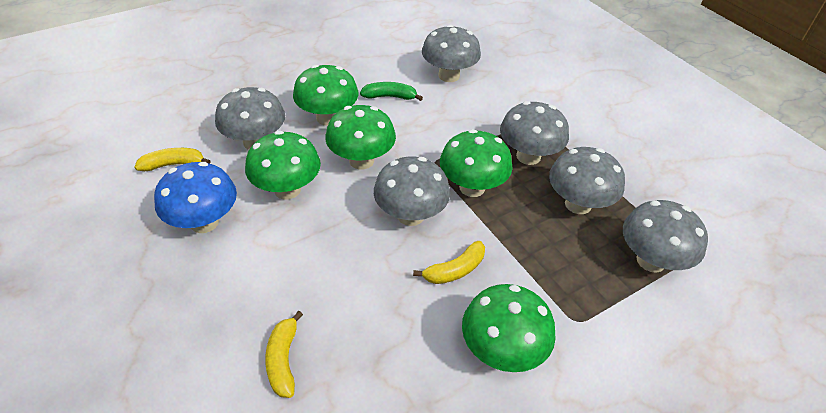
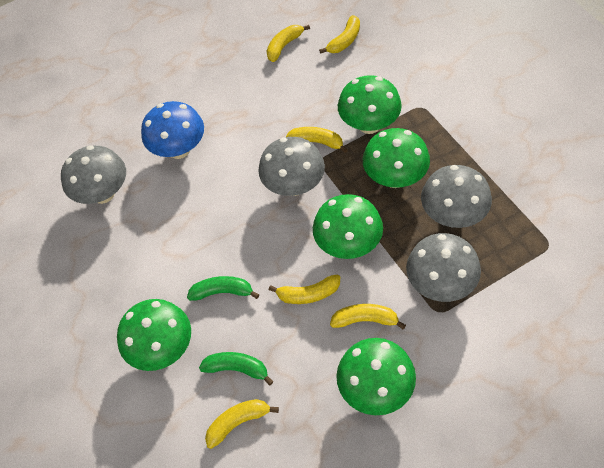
green banana: [360,82,423,101] = 1 -> [187,276,259,301] [199,352,274,386] = 2
grey mushroom: [215,87,285,150] [374,156,450,226] [422,25,481,82] [500,101,569,165] [549,147,625,214] [623,200,708,273] = 6 -> [61,145,126,204] [258,137,325,196] [406,233,481,302] [421,165,492,228] = 4
yellow banana: [135,148,211,171] [265,311,303,398] [413,241,485,284] = 3 -> [205,399,279,449] [266,25,310,62] [269,274,340,304] [286,127,348,153] [319,15,360,54] [330,304,406,329] = 6

